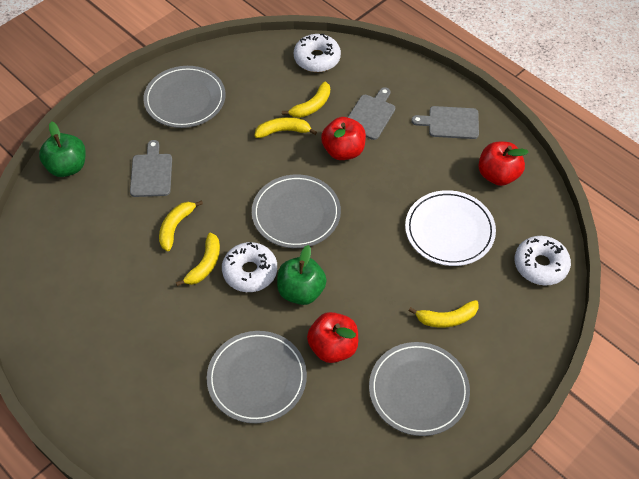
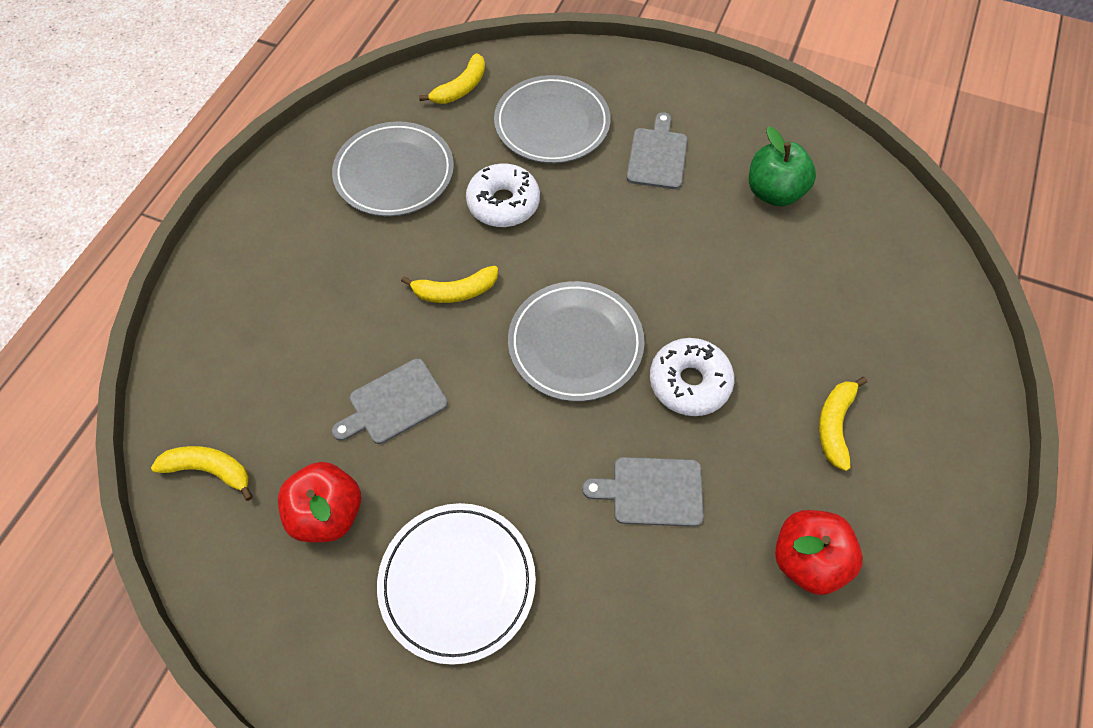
green apple: [39,121,86,177] [277,245,327,305] = 2 -> [749,127,816,207] = 1
grey plate: [143,66,226,128] [207,331,307,423] [252,174,341,248] [369,342,470,436] = 4 -> [332,121,454,217] [494,75,611,163] [508,281,645,402] = 3
red apple: [307,312,358,363] [321,117,366,160] [478,142,529,186] = 3 -> [278,462,361,542] [775,510,863,595] = 2
white donut: [222,242,277,292] [294,34,341,72] [515,236,571,286] = 3 -> [466,163,540,227] [650,338,734,416] = 2
yellow banana: [159,200,203,251] [176,233,220,286] [255,117,317,138] [282,82,330,118] [408,300,479,328] = 5 -> [151,446,253,501] [401,266,498,303] [419,53,485,104] [819,377,867,471] = 4

